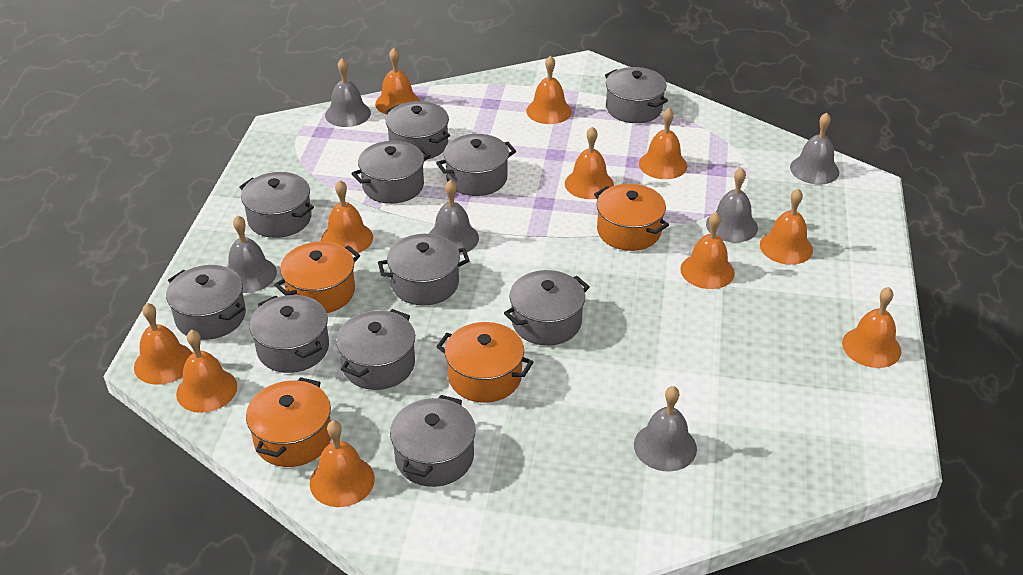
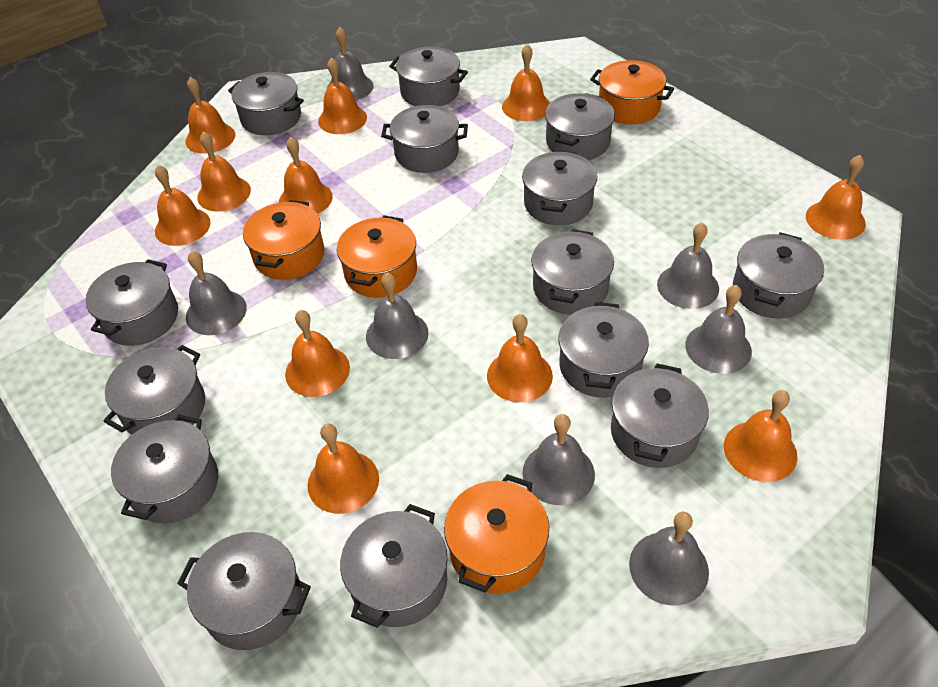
grey bell: [228,216,277,293] [325,58,371,127] [429,180,479,255] [634,386,697,471] [706,167,758,243] [790,113,839,185] = 6 -> [186,251,247,335] [327,27,374,100] [366,273,429,359] [523,414,595,505] [629,512,709,606] [657,222,719,309] [685,285,752,374] = 7
grey pot: [166,265,246,340] [239,172,314,238] [249,295,329,373] [336,309,415,390] [351,141,431,204] [378,234,470,306] [386,101,450,160] [390,395,476,487] [436,134,516,196] [504,270,590,346] [605,67,668,123] = 11 -> [85,259,178,346] [103,345,205,435] [111,415,218,523] [177,532,311,650] [228,72,304,135] [340,504,447,628] [381,105,468,173] [389,46,468,106] [522,150,597,225] [531,229,614,314] [545,93,615,160] [559,302,649,397] [611,364,709,468] [733,232,824,319] = 14

